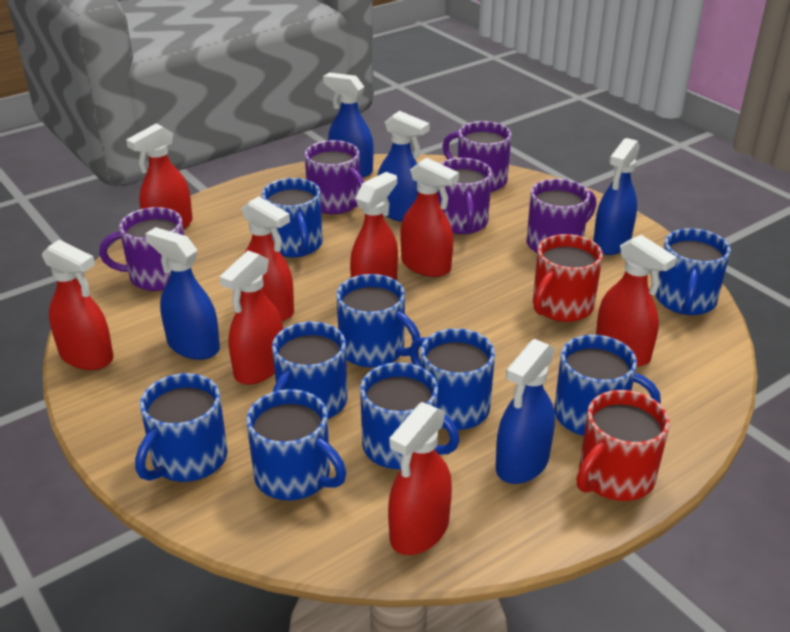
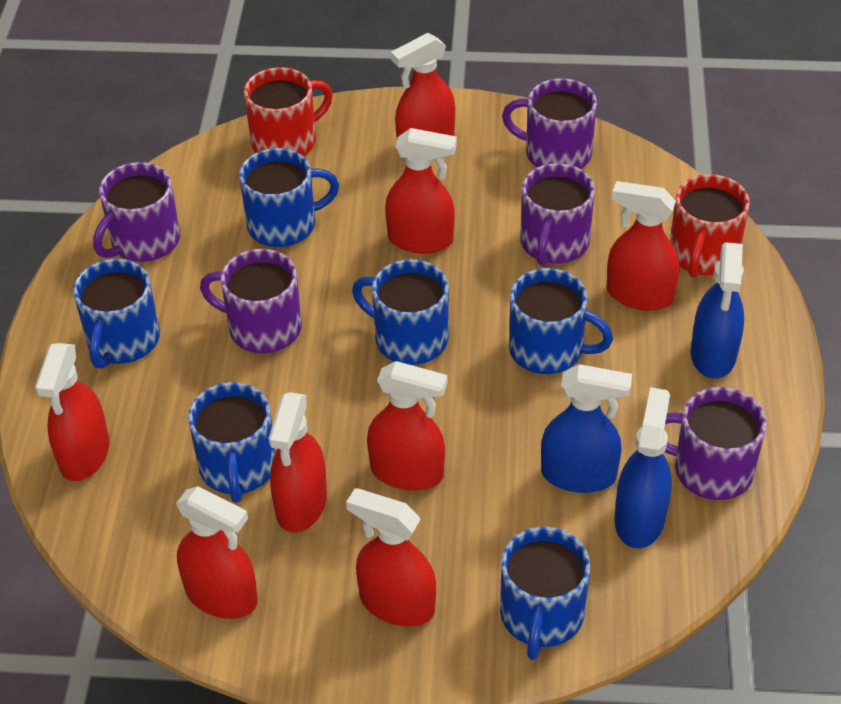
blue mug: [135,373,228,482] [246,389,346,500] [262,178,323,257] [272,321,347,419] [336,274,420,368] [360,362,460,469] [410,328,495,430] [554,335,661,436] [656,228,731,315] = 9 -> [73,259,160,369] [188,382,276,503] [239,148,339,247] [352,259,449,365] [500,526,590,660] [509,268,613,374] = 6
blue spray bottle: [145,227,220,360] [323,72,373,177] [378,111,430,222] [496,339,555,484] [593,138,640,255] = 5 -> [541,364,632,493] [614,387,672,548] [691,242,744,379] = 3

